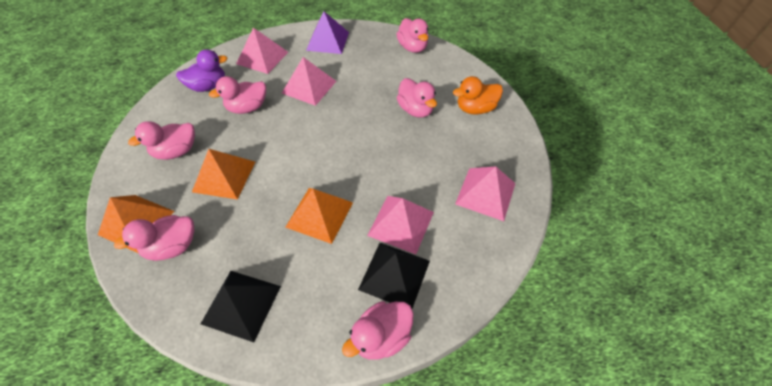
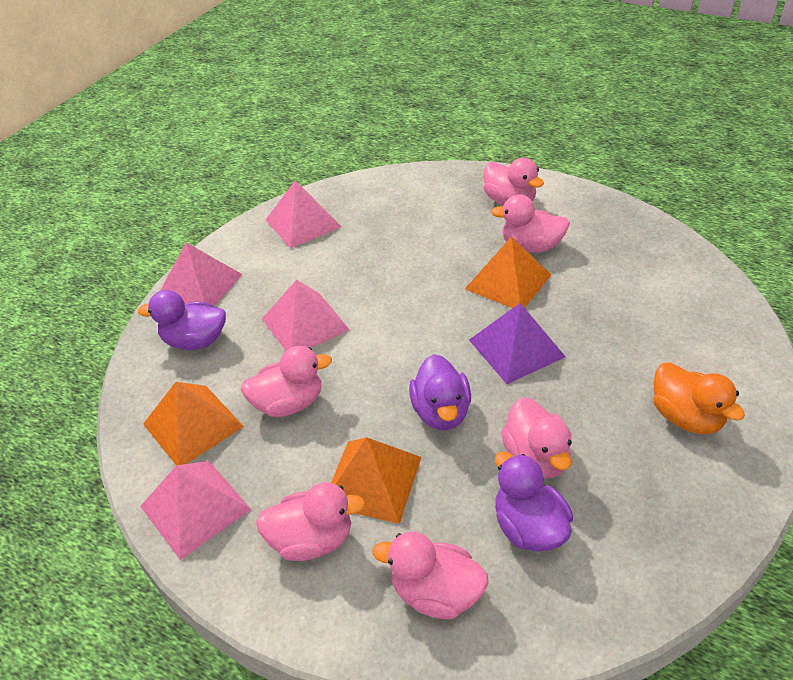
black pyramid: [201,271,281,342] [358,243,430,309] = 2 -> none = 0
purple duck: [176,49,227,92] = 1 -> [138,290,226,350] [409,354,471,430] [495,451,573,552] = 3

